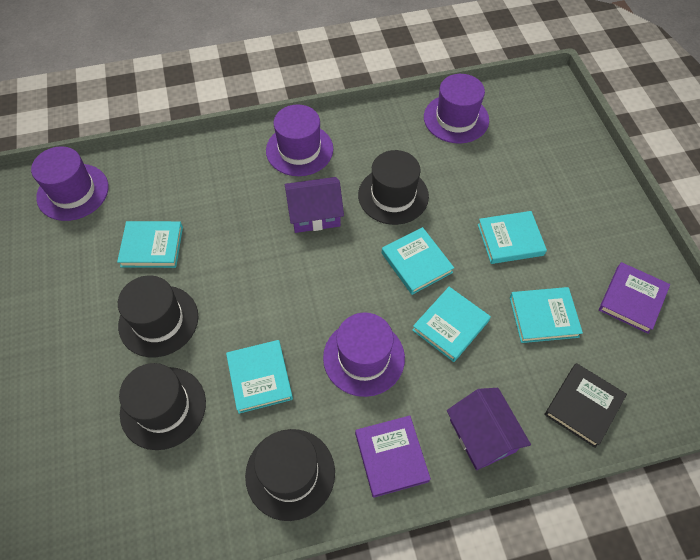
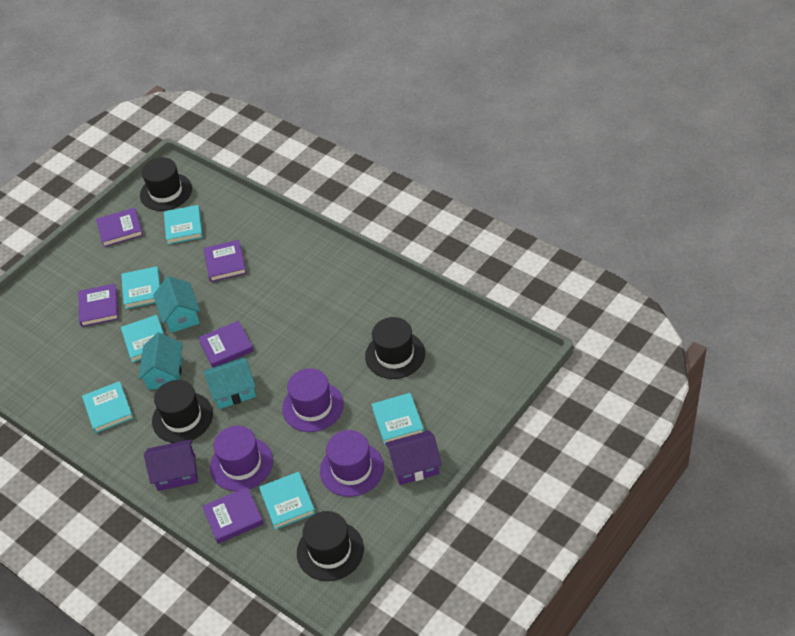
black book: [545,363,627,448] = 1 -> none = 0
purple book: [355,416,431,498] [599,262,670,334] = 2 -> [78,284,119,327] [96,208,143,247] [198,321,254,368] [202,487,264,544] [204,240,247,282] = 5
purple hat: [31,147,109,221] [266,104,333,176] [323,313,405,397] [424,74,489,144] = 4 -> [210,426,273,491] [282,368,344,432] [320,430,384,497] = 3
turquoise house: none = 0 -> [138,332,183,390] [153,276,200,333] [204,357,256,409] = 3

